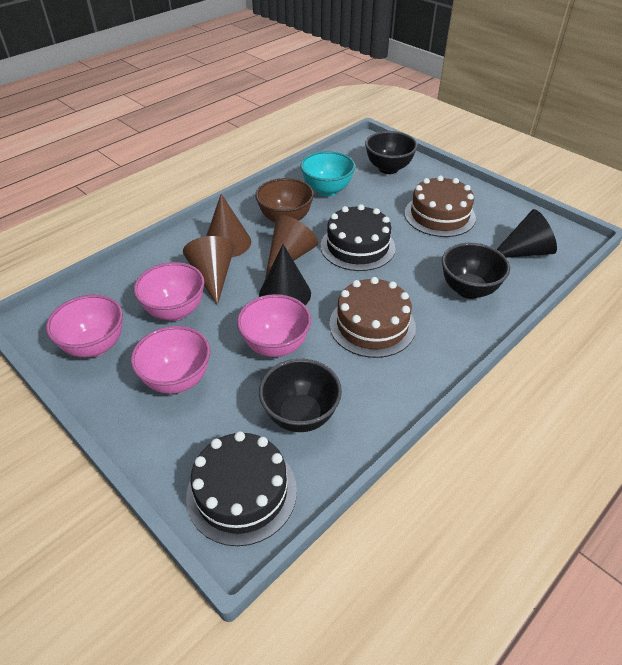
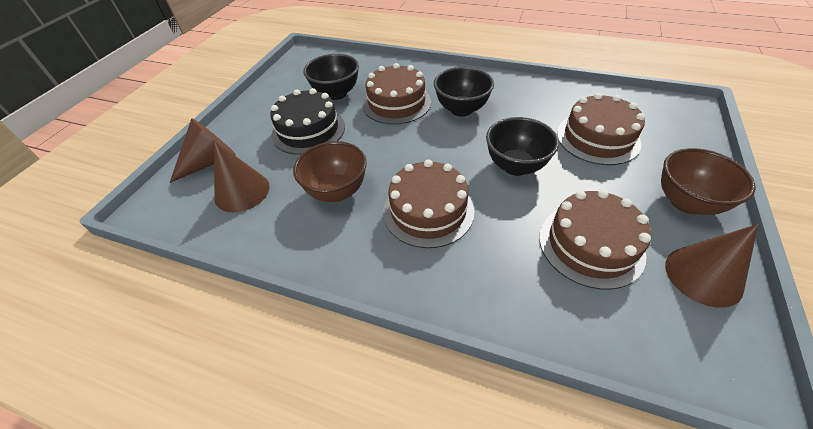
black cake: [186,431,297,546] [321,204,396,271] = 2 -> [270,88,345,155] = 1
black cone: [259,244,311,305] [496,209,557,258] = 2 -> none = 0
brown bowl: [255,178,314,222] = 1 -> [293,141,367,202] [661,148,756,215] = 2
brown cake: [330,277,416,358] [404,176,476,237] = 2 -> [362,63,431,125] [383,159,474,248] [539,190,651,290] [557,93,645,165] = 4
pink bowl: [46,295,123,357] [131,326,210,394] [134,262,205,321] [237,294,311,357] = 4 -> none = 0
turquoise bowl: [300,151,355,197] = 1 -> none = 0

